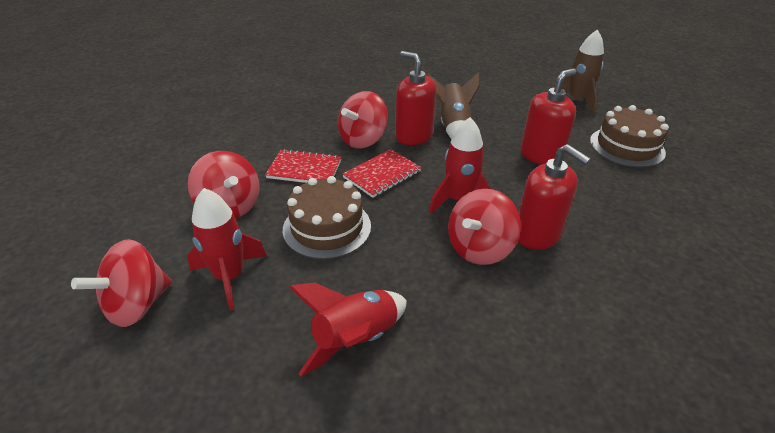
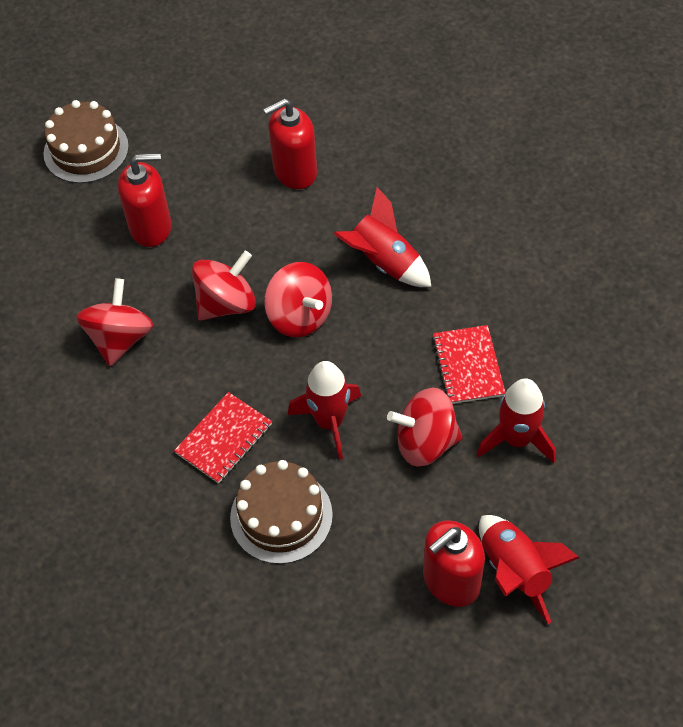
brown rocket: [427,72,480,139] [553,29,604,114] = 2 -> none = 0
red rocket: [187,188,267,311] [289,282,407,376] [429,117,491,214] = 3 -> [288,361,361,460] [334,187,432,287] [477,378,556,463] [479,515,580,624] = 4

